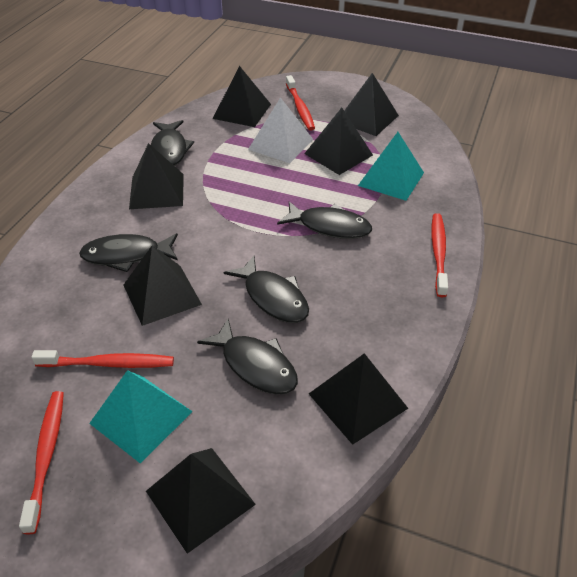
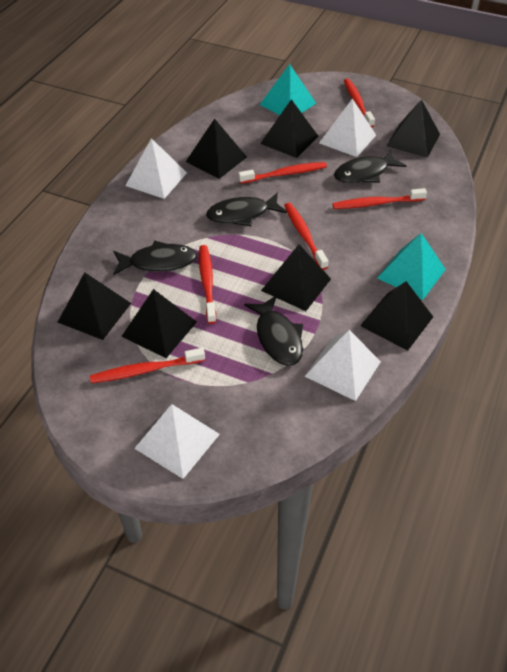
black fish: [79,233,178,272] [151,120,194,166] [197,319,298,395] [224,256,309,323] [277,201,372,239] = 5 -> [113,241,197,275] [206,192,287,226] [244,296,303,366] [334,150,407,183] = 4
red toothbrush: [19,391,64,535] [32,350,174,368] [286,75,315,131] [431,213,448,297] = 4 -> [90,348,205,383] [199,245,216,324] [238,162,327,184] [284,203,328,270] [332,188,427,209] [344,79,375,128] = 6
white pyramid: [248,97,313,163] = 1 -> [125,138,187,199] [134,404,220,479] [305,330,381,401] [319,98,376,157] = 4

